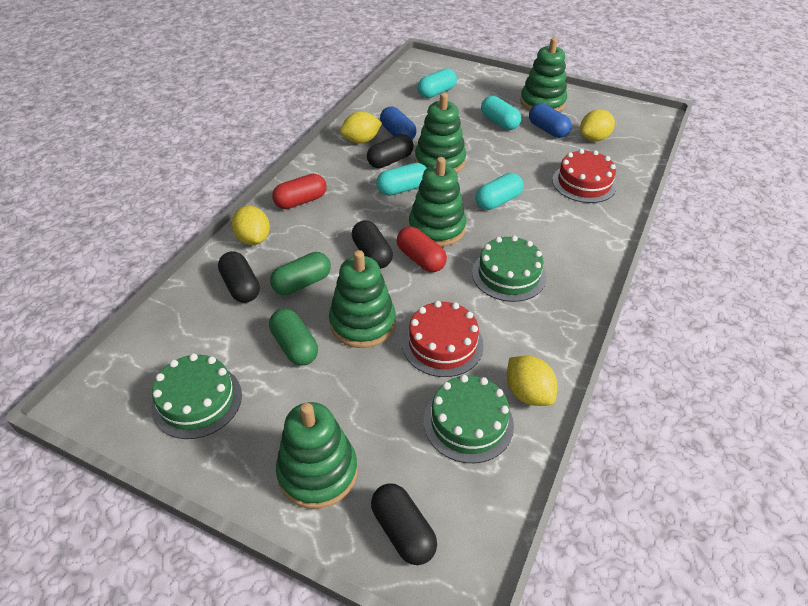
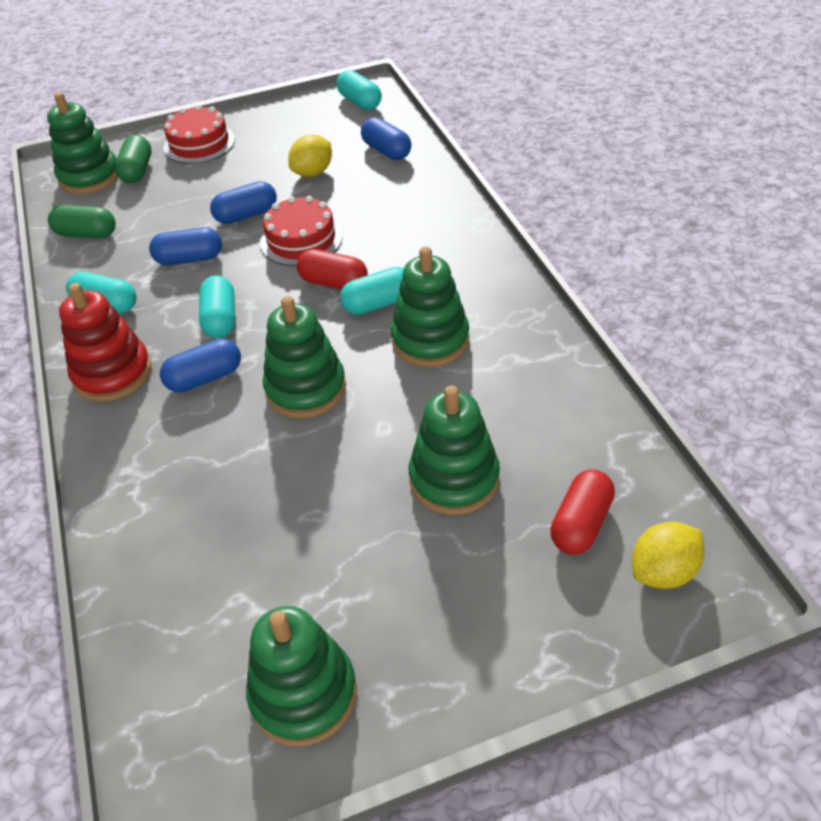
black capsule: [218,251,260,303] [352,220,393,269] [367,134,414,168] [371,483,437,565] = 4 -> none = 0
blue capsule: [380,107,417,140] [529,103,572,138] = 2 -> [149,227,222,265] [160,339,241,392] [210,181,277,224] [361,117,411,160] = 4
green cake: [151,353,242,439] [424,375,514,463] [472,235,546,302] = 3 -> none = 0
red stacking toy: none = 0 -> [59,283,151,401] = 1
yellow lemon: [231,206,270,245] [340,111,382,144] [507,356,557,406] [580,109,615,141] = 4 -> [288,134,332,177] [632,521,705,589] = 2

